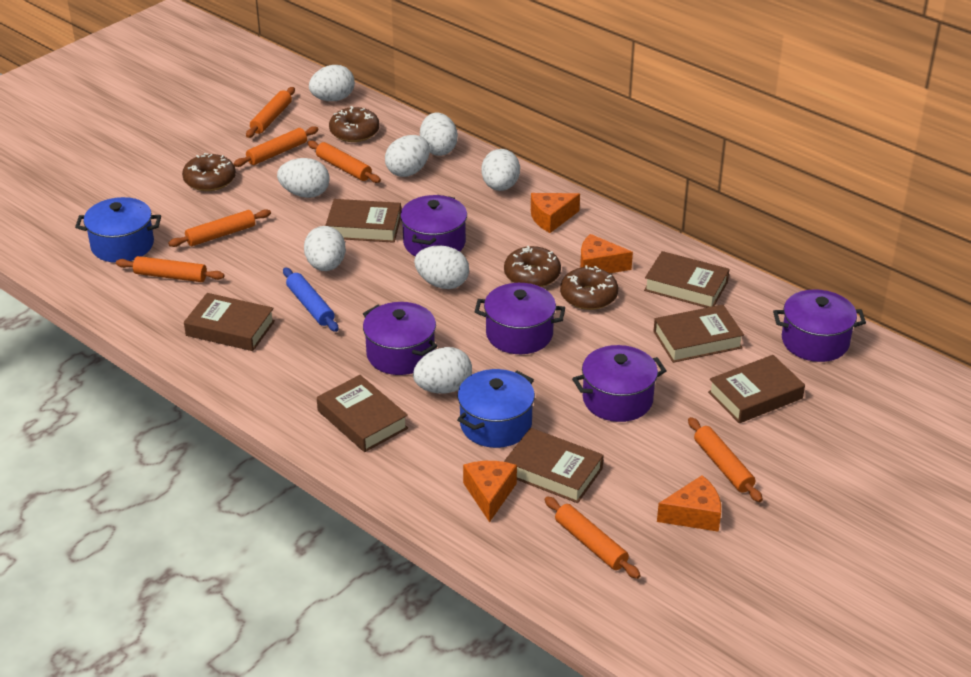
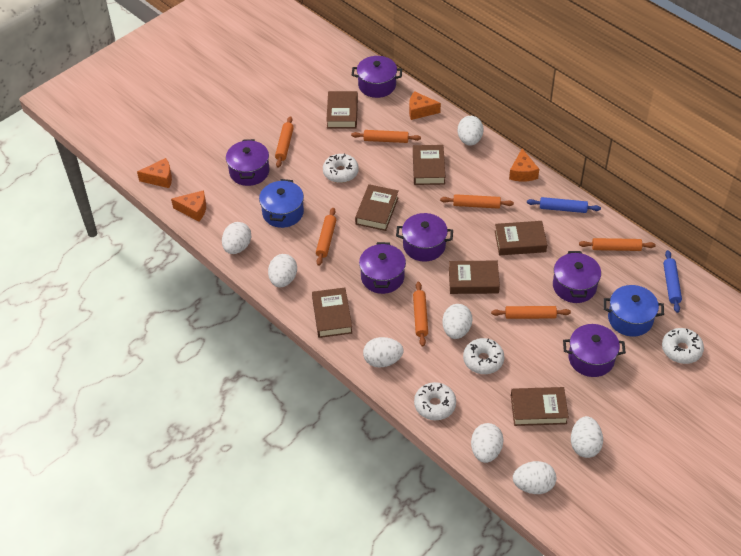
blue rolling pin: [283,267,339,332] = 1 -> [527,197,601,213] [663,250,682,313] = 2
brown donut: [182,153,236,191] [329,106,379,142] [504,246,561,287] [560,265,618,310] = 4 -> none = 0
purple pot: [363,302,438,375] [400,195,467,256] [475,283,565,354] [572,345,667,422] [773,289,866,362] = 5 -> [226,139,270,186] [352,56,402,98] [359,242,406,294] [396,213,453,261] [553,251,601,303] [563,324,626,377] = 6
white donut: none = 0 -> [323,154,359,183] [414,382,456,420] [463,338,504,374] [662,328,704,364] = 4

